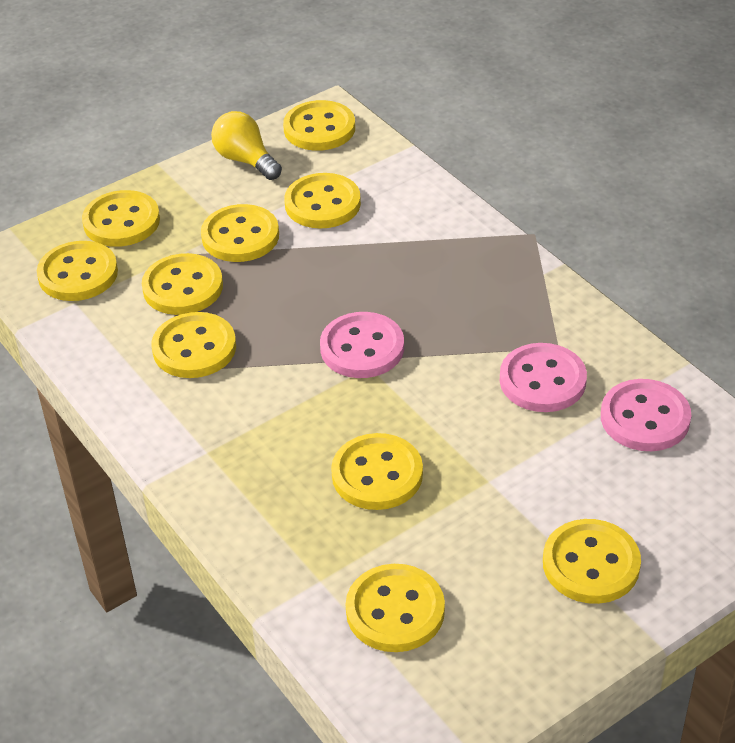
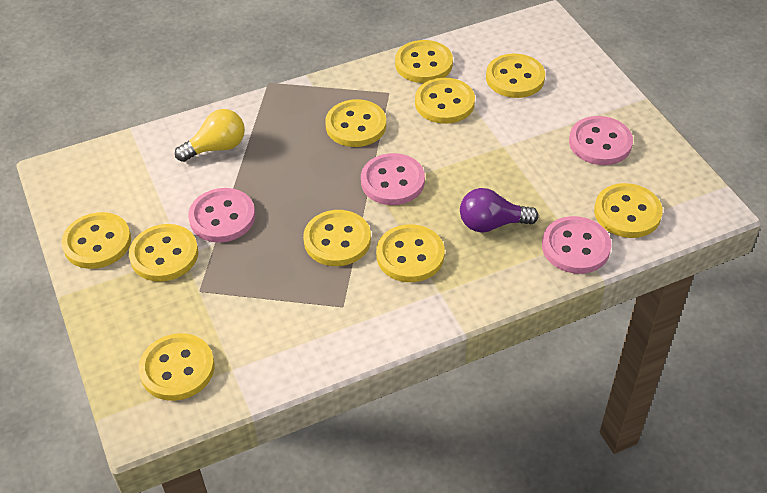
pink button: [320,312,404,378] [500,343,587,412] [601,379,691,451] = 3 -> [188,188,255,243] [361,153,425,205] [542,216,612,274] [569,116,633,165] = 4
purple light bulb: none = 0 -> [460,188,539,233] = 1

